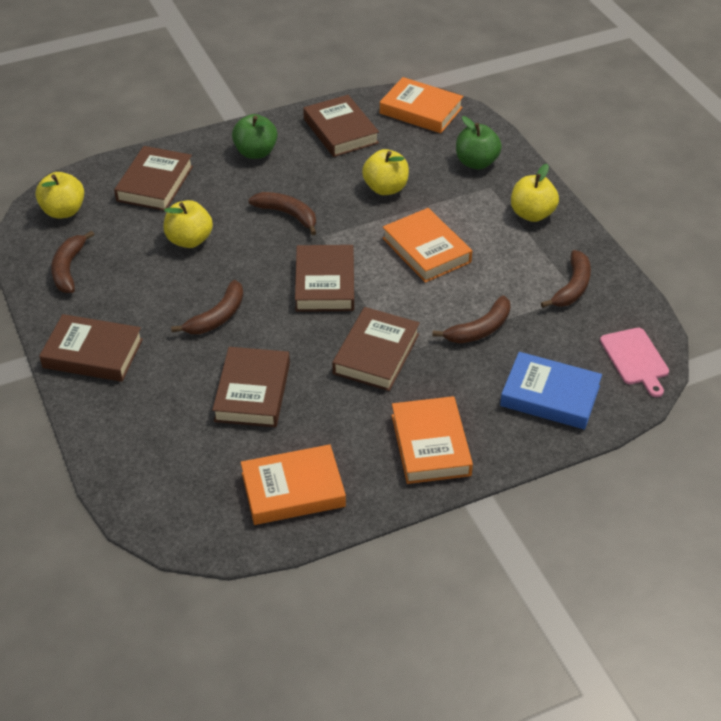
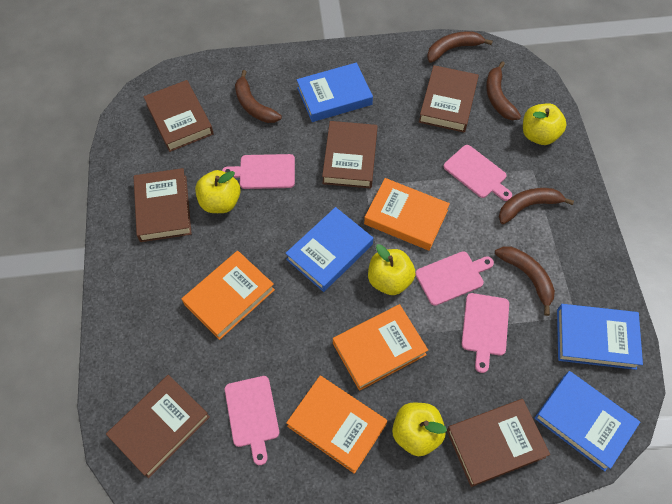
blue book: [500,352,602,430] = 1 -> [285,207,373,292] [297,63,373,122] [534,371,640,471] [557,304,643,370] = 4
green apple: [232,114,277,159] [456,116,502,169] = 2 -> none = 0
pink cutting board: [600,328,669,397] = 1 -> [222,154,295,189] [225,376,279,465] [415,251,494,306] [443,145,512,201] [462,293,509,373] = 5

